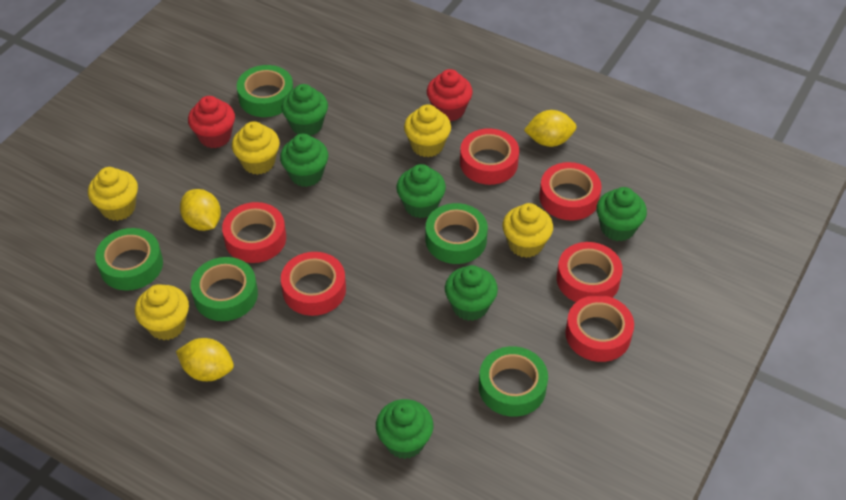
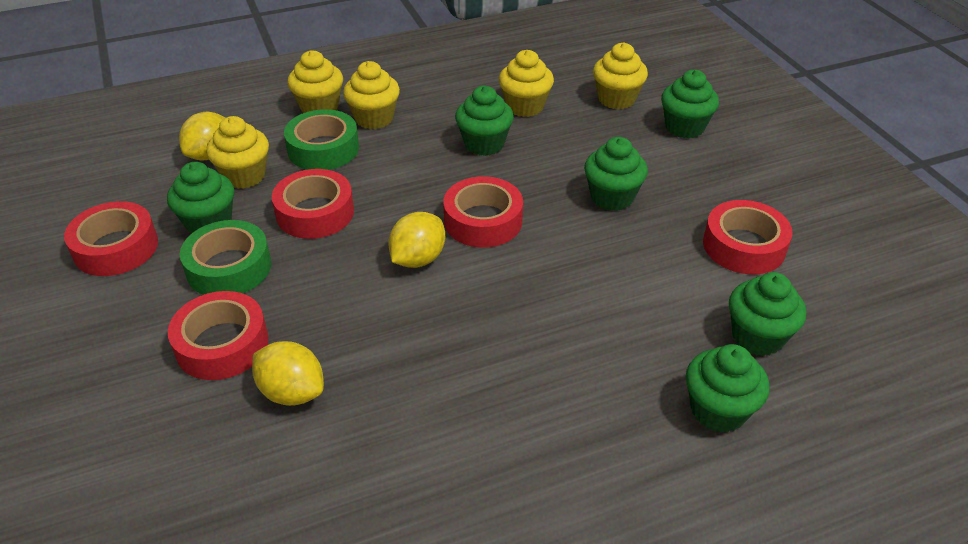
green tape: [95,228,163,291] [191,257,258,321] [237,65,293,117] [426,203,488,264] [479,346,548,417] = 5 -> [180,220,271,295] [284,109,359,170] = 2
red cupcake: [188,96,235,148] [427,69,473,121] = 2 -> none = 0
red tape: [222,202,286,263] [281,252,346,316] [460,128,519,185] [539,162,601,221] [557,242,623,302] [565,295,634,362] = 6 -> [64,201,158,276] [168,291,269,380] [272,169,354,239] [443,176,523,248] [703,200,793,274] = 5

